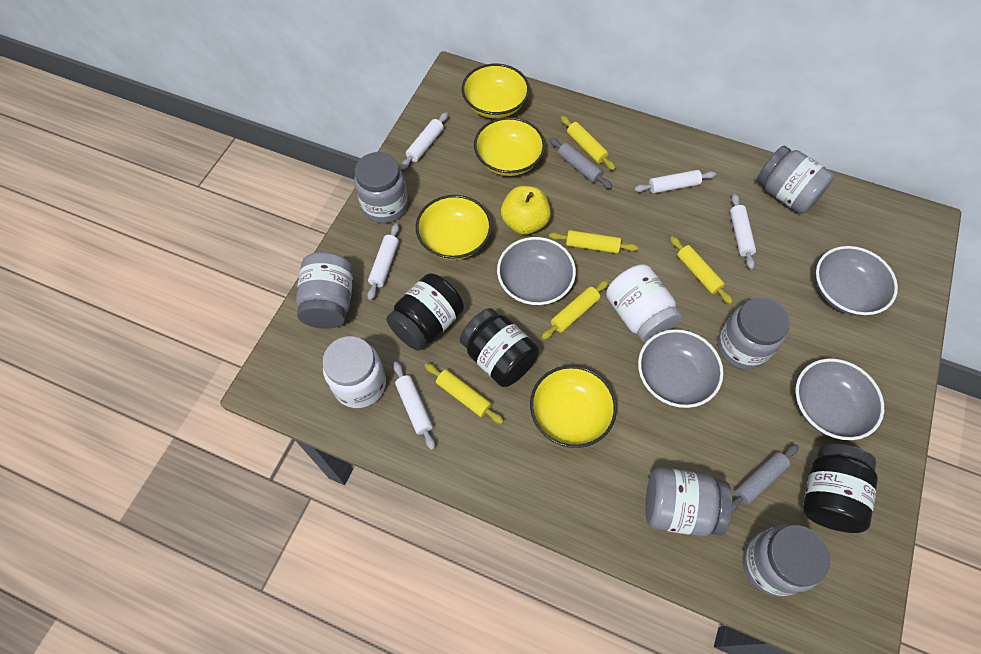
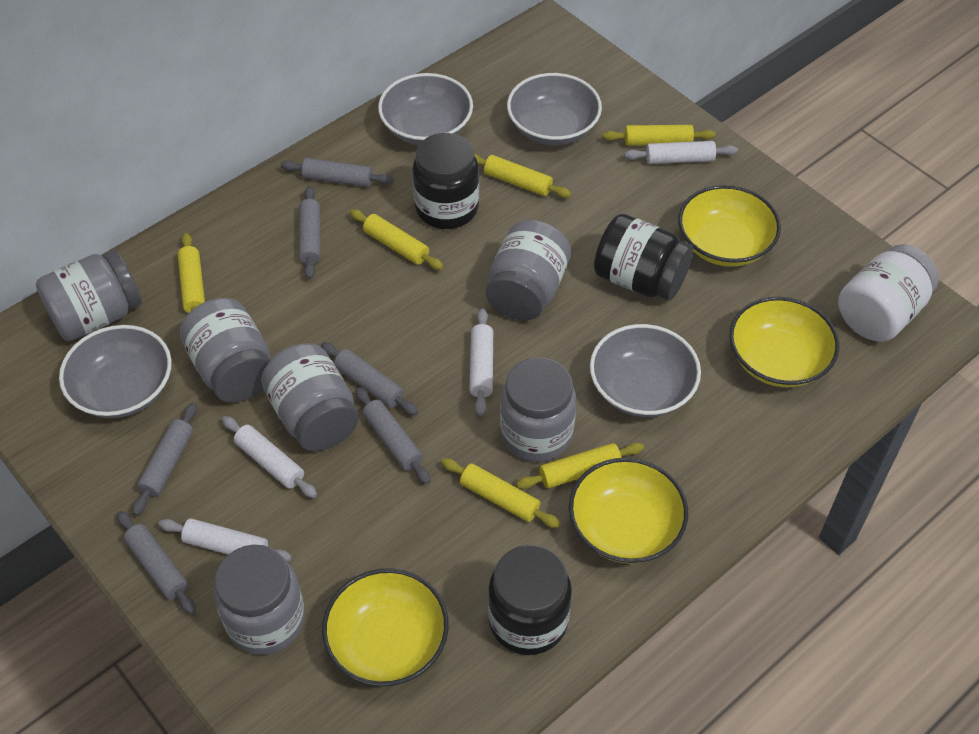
grey rolling pin: [549,137,612,189] [732,444,799,512] = 2 -> [117,511,196,614] [132,403,197,516] [281,158,394,187] [299,186,320,279] [321,342,418,415] [355,387,431,484] = 6
white jar: [322,336,386,408] [606,264,682,342] = 2 -> [838,244,939,342] = 1
white rolling pin: [367,223,399,300] [393,362,435,450] [400,112,448,170] [634,170,716,194] [730,194,756,269] = 5 -> [159,518,292,562] [222,416,317,498] [469,308,493,415] [624,141,738,164] = 4
yellow apple: [501,186,551,235] = 1 -> none = 0
yellow rolling pin: [425,363,504,424] [541,280,609,340] [549,230,638,253] [561,116,616,170] [670,236,733,304] = 5 -> [178,233,205,313] [350,209,444,270] [441,458,560,528] [474,154,571,198] [516,443,644,489] [603,125,716,146] = 6

